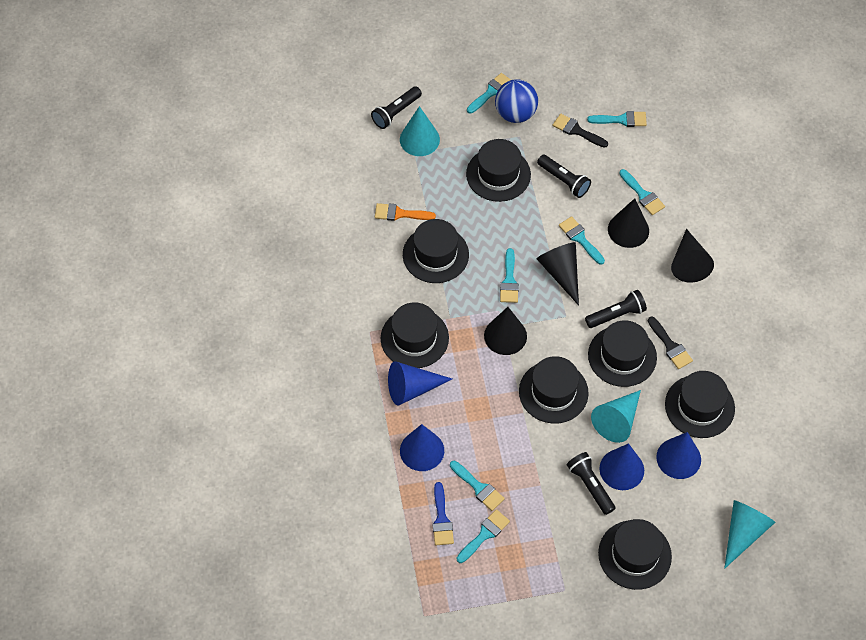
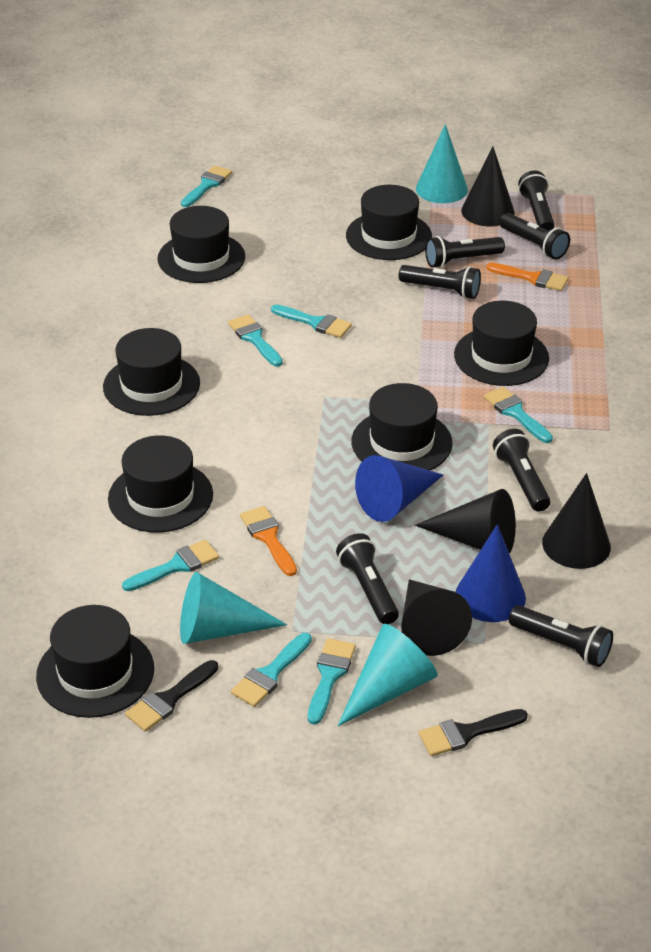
black flashlight: [371,86,422,129] [537,155,591,198] [567,452,616,515] [585,290,647,328] = 4 -> [336,533,399,624] [399,265,481,299] [425,236,505,268] [493,429,551,512] [499,213,570,260] [509,605,613,667] [518,170,555,230] = 7
blue ball: [495,79,538,123] = 1 -> none = 0
blue brush: [433,482,454,545] = 1 -> none = 0
blue cone: [388,361,452,405] [400,424,444,471] [599,443,644,490] [656,432,701,479] = 4 -> [355,455,443,522] [456,524,526,622] = 2
orange brush: [375,203,436,221] = 1 -> [240,506,297,576] [486,263,569,291] = 2

